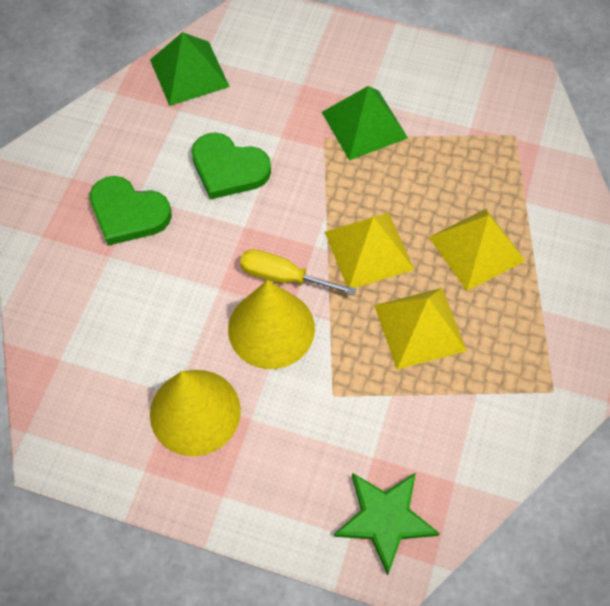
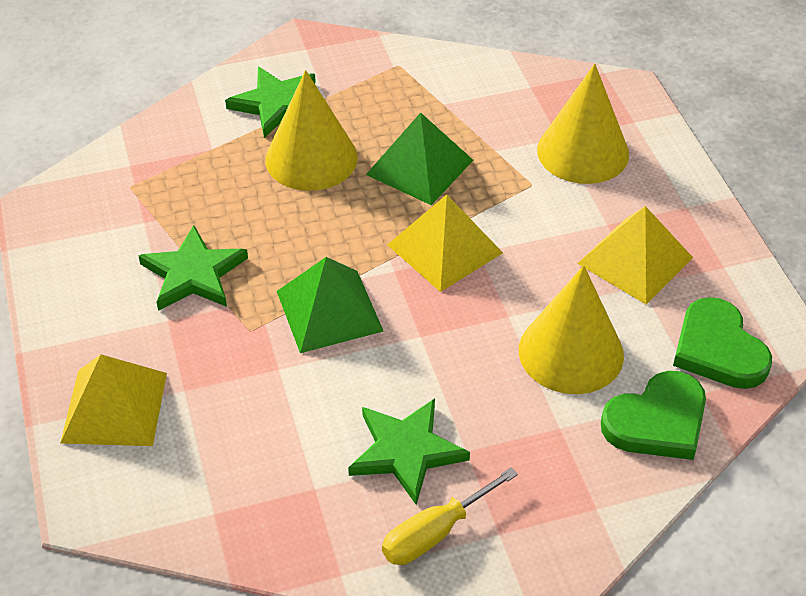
green star: [334,473,440,575] = 1 -> [138,225,248,311] [225,67,316,138] [348,398,470,505] = 3
yellow cone: [150,370,241,456] [228,280,315,369] = 2 -> [265,70,358,191] [519,265,624,394] [537,64,629,184] = 3

